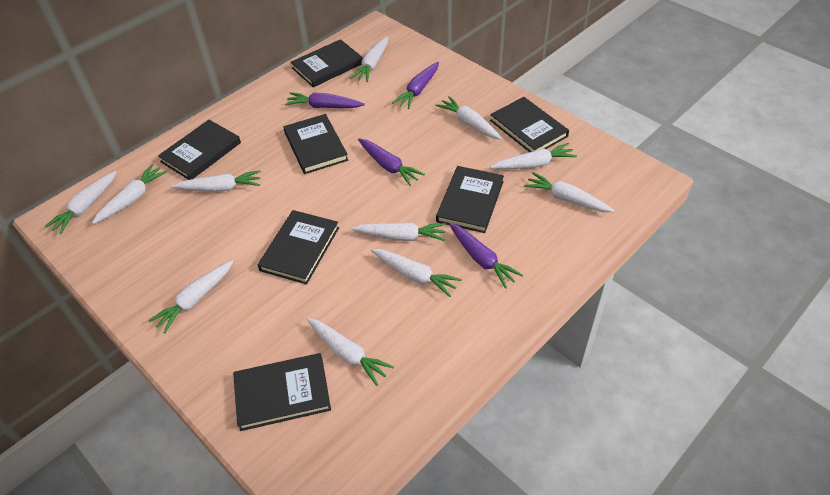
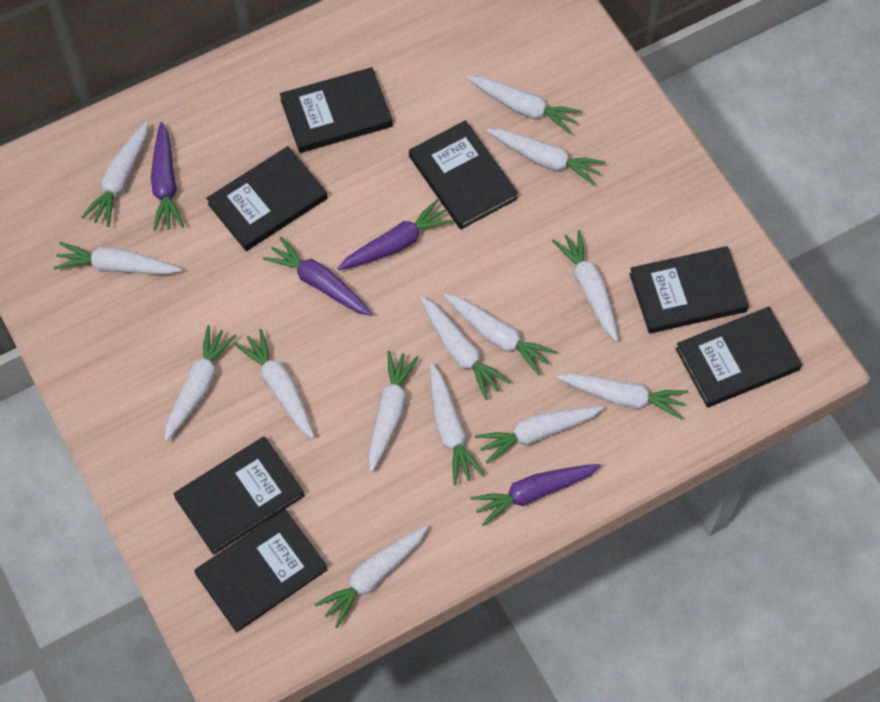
white carrot: [44,171,117,234] [92,164,167,224] [148,260,233,333] [172,170,261,192] [307,318,394,386] [351,37,388,82] [351,222,446,241] [371,249,462,297] [435,96,502,140] [490,143,577,169] [524,172,614,212] = 11 -> [53,242,181,275] [81,122,148,227] [164,325,236,442] [234,329,314,439] [314,526,428,628] [368,350,419,472] [420,296,511,400] [430,363,485,485] [443,293,557,375] [467,76,582,134] [475,406,604,464] [487,129,605,186] [552,230,618,342] [556,373,688,420] = 14

